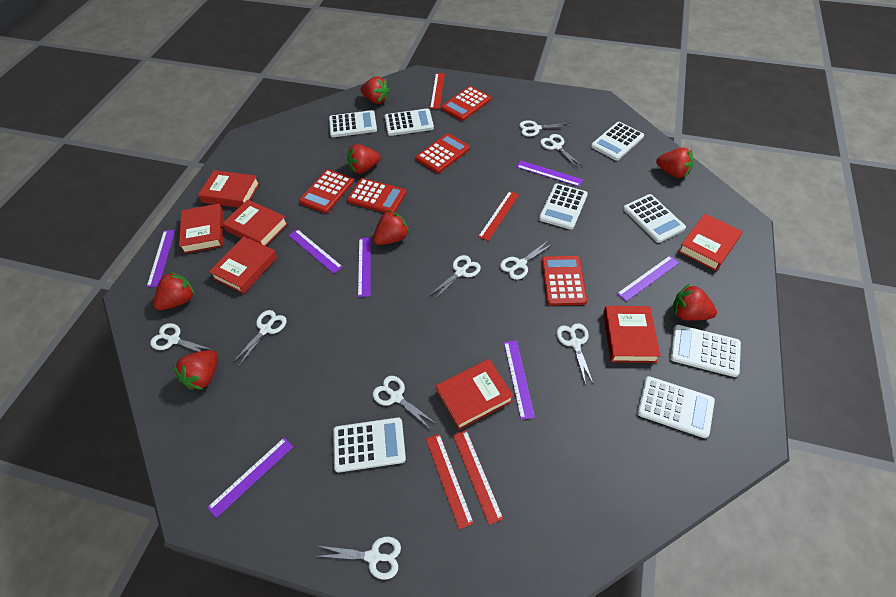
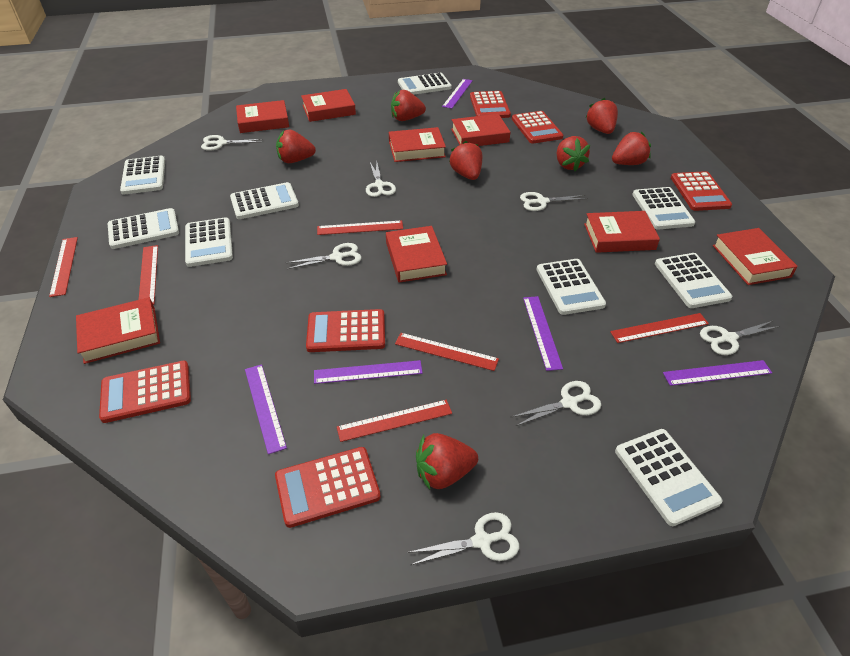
purple ruler: [147,230,175,287] [207,438,293,518] [288,229,343,274] [358,237,371,297] [504,341,535,420] [517,160,583,187] [617,256,679,302] = 7 -> [245,364,287,454] [314,360,423,384] [442,79,473,109] [523,296,563,371] [663,360,772,386] = 5
red book: [179,204,223,254] [198,170,260,208] [209,236,277,294] [222,200,288,246] [436,359,514,430] [603,306,661,363] [678,214,743,271] = 7 -> [76,297,160,364] [236,100,289,133] [301,89,356,122] [386,226,447,283] [389,127,446,162] [451,114,510,146] [584,211,660,253] [713,228,798,285] = 8
red calculator: [299,169,354,213] [347,178,407,213] [416,133,470,173] [441,86,491,121] [542,256,587,305] = 5 -> [99,361,191,423] [275,447,381,528] [306,309,385,352] [470,91,511,118] [512,111,563,144] [671,171,732,211] = 6
red ruler: [426,434,474,529] [430,73,445,109] [453,430,503,525] [478,191,519,241] = 4 -> [49,237,78,297] [139,245,158,305] [317,220,403,235] [337,400,452,442] [395,333,499,371] [610,313,709,343] = 6
white calculator: [329,110,377,137] [333,418,406,473] [385,108,434,136] [539,183,588,230] [591,122,644,161] [623,194,686,243] [637,376,715,438] [670,325,741,377] = 8 -> [108,208,179,249] [120,156,165,195] [185,217,233,267] [230,182,299,219] [398,73,452,95] [536,259,606,315] [615,429,723,526] [632,187,695,230] [655,253,732,308] = 9
white scissors: [150,323,213,352] [233,310,287,366] [316,537,401,580] [373,376,435,429] [429,255,481,300] [500,242,553,280] [519,120,570,137] [540,134,582,167] [557,323,593,385] = 9 -> [201,135,263,151] [286,243,362,269] [366,162,396,197] [407,512,519,565] [512,381,601,426] [520,192,588,211] [700,321,780,355] = 7

